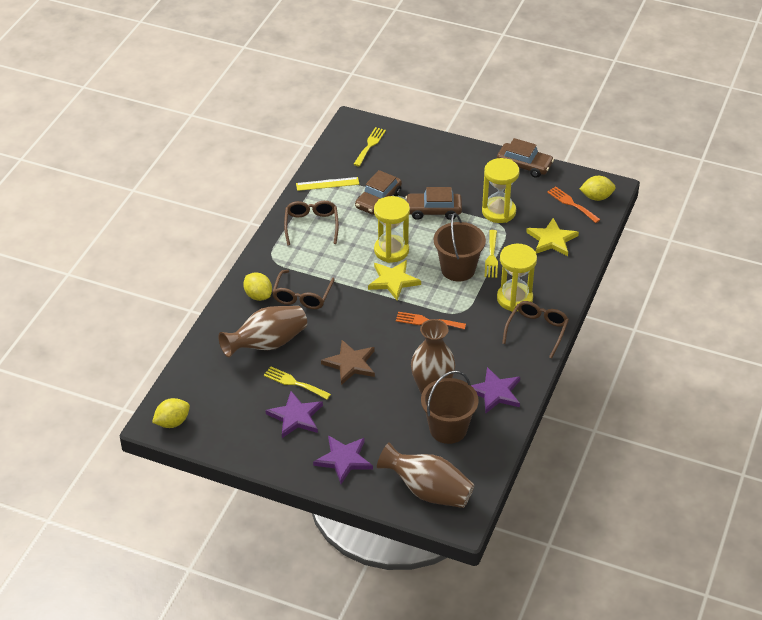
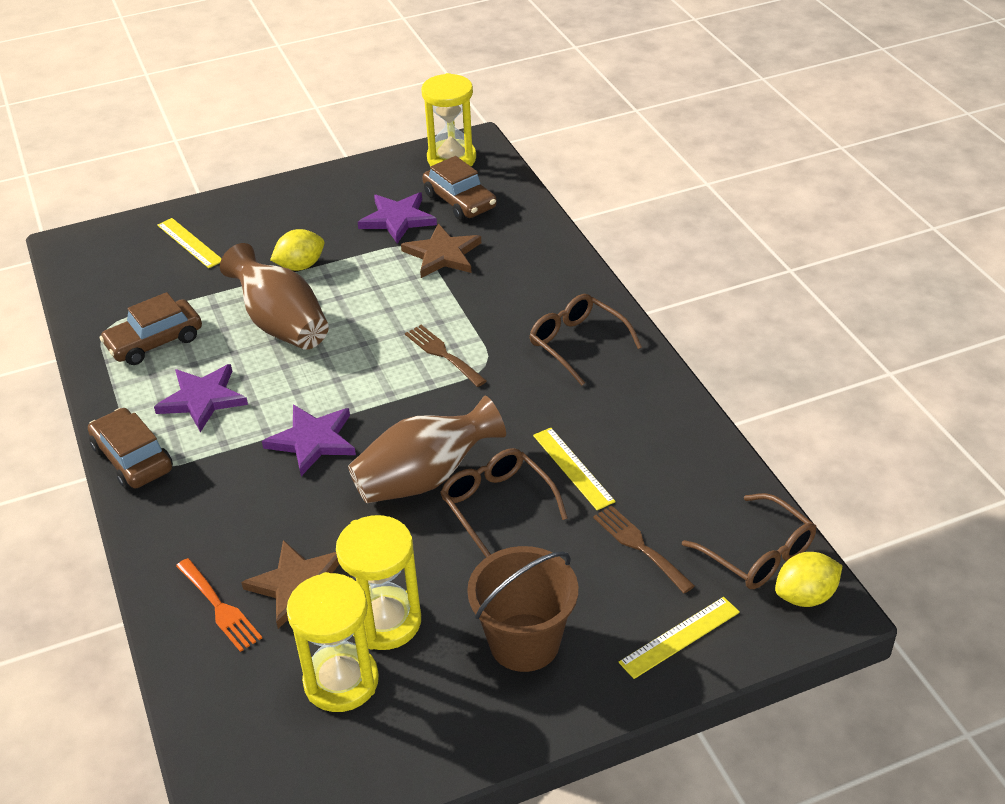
brown bucket: [421,371,479,444] [434,213,486,281] = 2 -> [467,546,578,672] = 1
brown fork: none = 0 -> [405,325,487,387] [593,505,695,593] = 2
brown star: [321,340,375,385] = 1 -> [241,540,339,629] [401,223,481,278] = 2
brown vase: [218,306,307,358] [377,442,474,508] [411,319,455,395] = 3 -> [220,243,329,350] [348,396,506,503] = 2
orange fork: [396,312,466,329] [547,186,601,223] = 2 -> [176,558,262,652] = 1
yellow fork: [264,367,331,400] [353,127,386,166] [485,230,498,278] = 3 -> none = 0
yellow lemon: [152,398,190,428] [243,272,272,301] [580,176,616,201] = 3 -> [270,229,324,271] [775,552,843,607] = 2
yellow ruler: [296,177,359,191] = 1 -> [157,218,222,268] [533,428,616,510] [618,597,740,679] = 3
yellow star: [368,260,421,300] [526,218,579,256] = 2 -> none = 0

